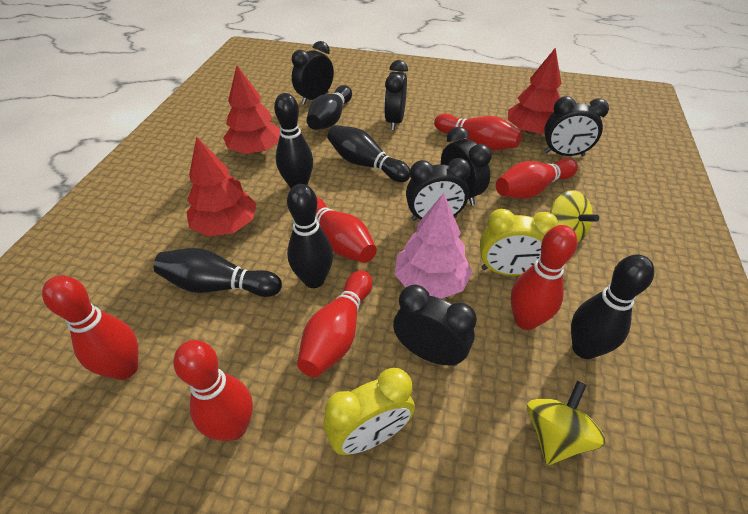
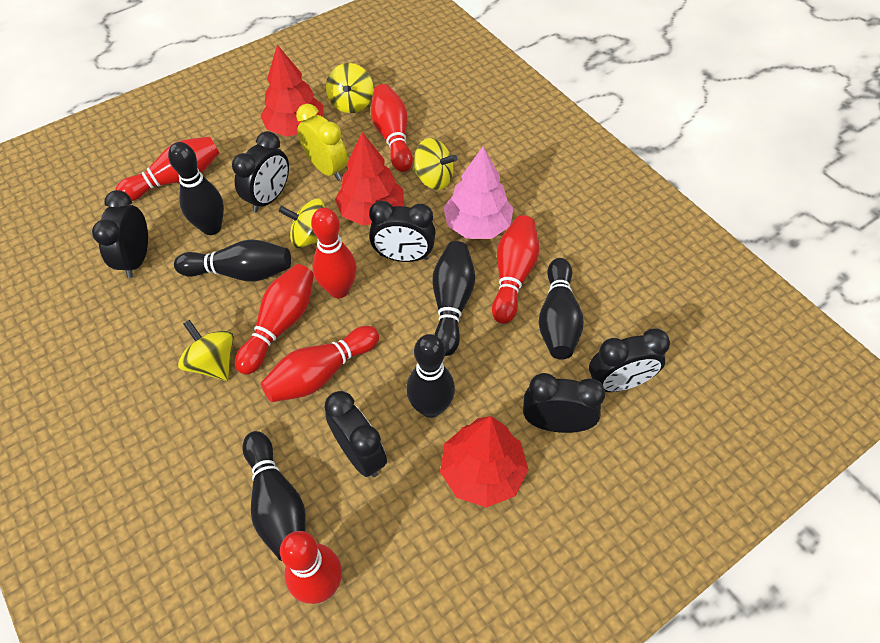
yellow clock: [324,368,415,455] [480,209,559,276] = 2 -> [296,104,348,181] = 1
yellow spinning top: [527,381,606,465] [549,190,599,243] = 2 -> [178,320,234,381] [278,199,325,248] [326,63,374,113] [413,138,457,190] = 4

